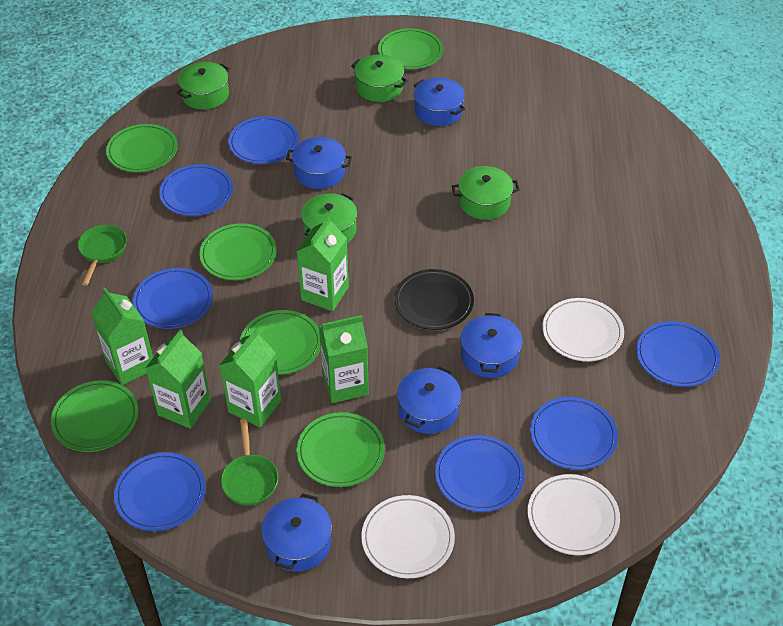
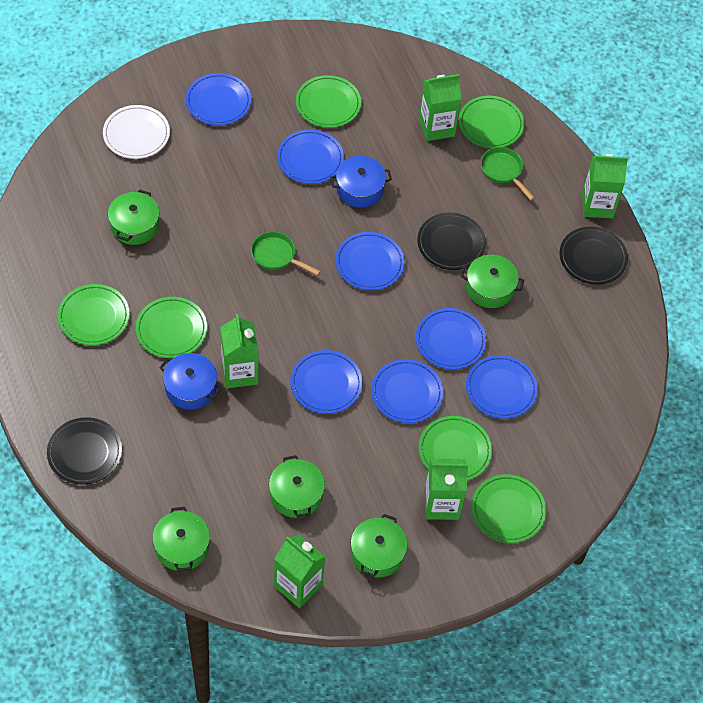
black plate: [394,269,474,330] = 1 -> [47,417,122,484] [417,212,486,270] [560,227,628,285] = 3
blue pot: [262,493,332,572] [286,137,352,189] [397,366,462,434] [414,77,465,126] [460,313,523,378] = 5 -> [159,353,221,410] [330,156,392,208] = 2
green pot: [176,62,230,110] [301,193,357,243] [351,54,408,102] [452,166,520,220] = 4 -> [108,189,160,245] [152,507,210,571] [269,455,325,518] [350,514,408,578] [461,255,524,308] = 5
white plate: [361,495,455,578] [528,474,620,555] [542,298,624,361] = 3 -> [103,105,170,159] = 1

